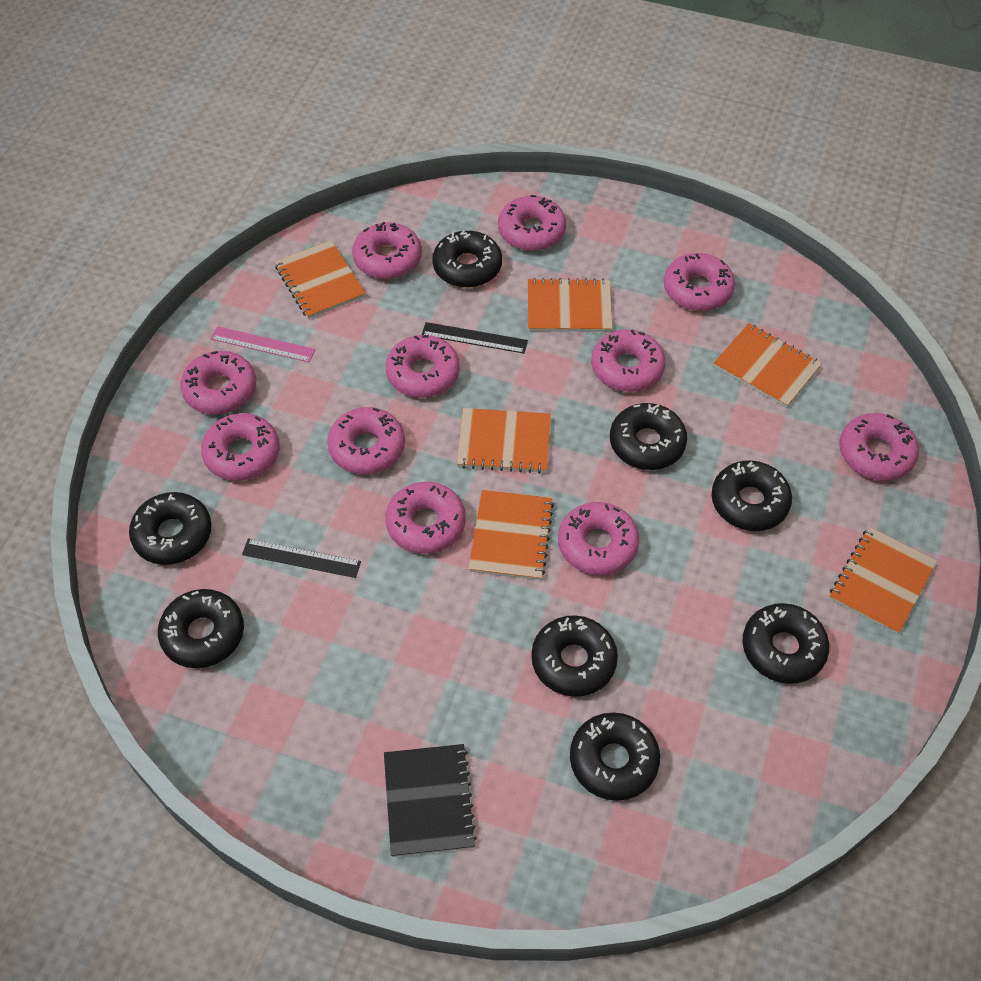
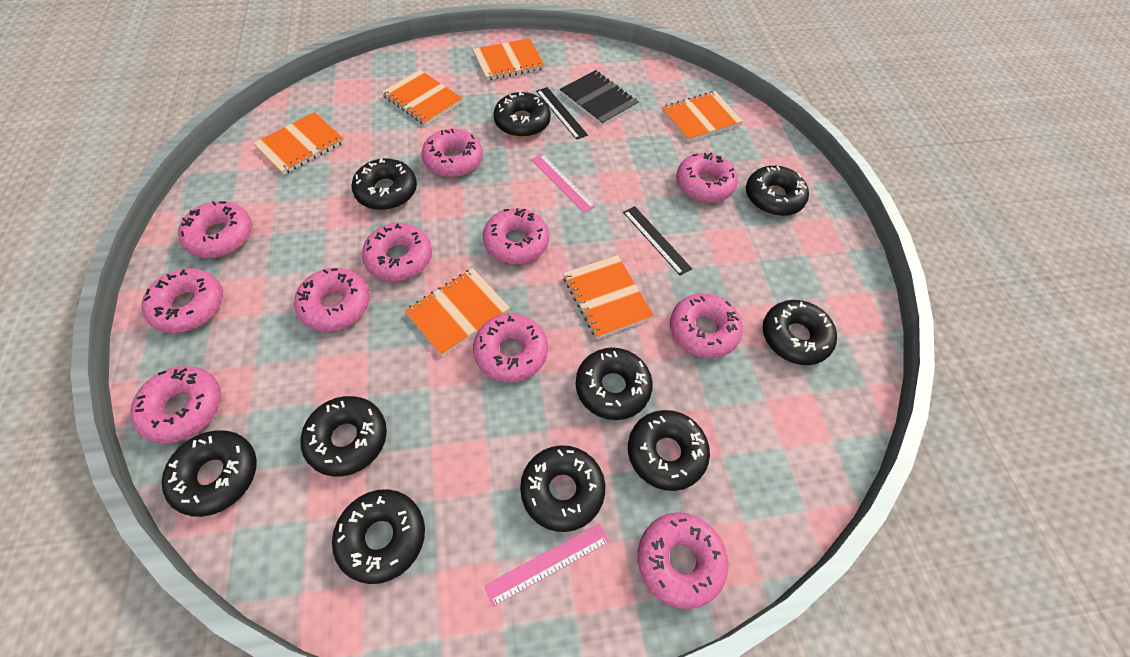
black donut: [129,492,212,565] [158,589,244,668] [432,230,502,288] [531,615,618,697] [570,713,660,801] [610,403,687,470] [711,460,792,531] [742,603,829,684] = 8 -> [162,430,257,517] [301,396,387,477] [332,489,425,584] [352,158,417,210] [493,92,551,137] [520,445,605,532] [576,347,653,420] [628,410,710,491] [746,166,809,216] [763,300,837,365] = 10
pink ruler: [211,326,316,362] = 1 -> [484,523,609,607] [531,154,595,213] = 2

